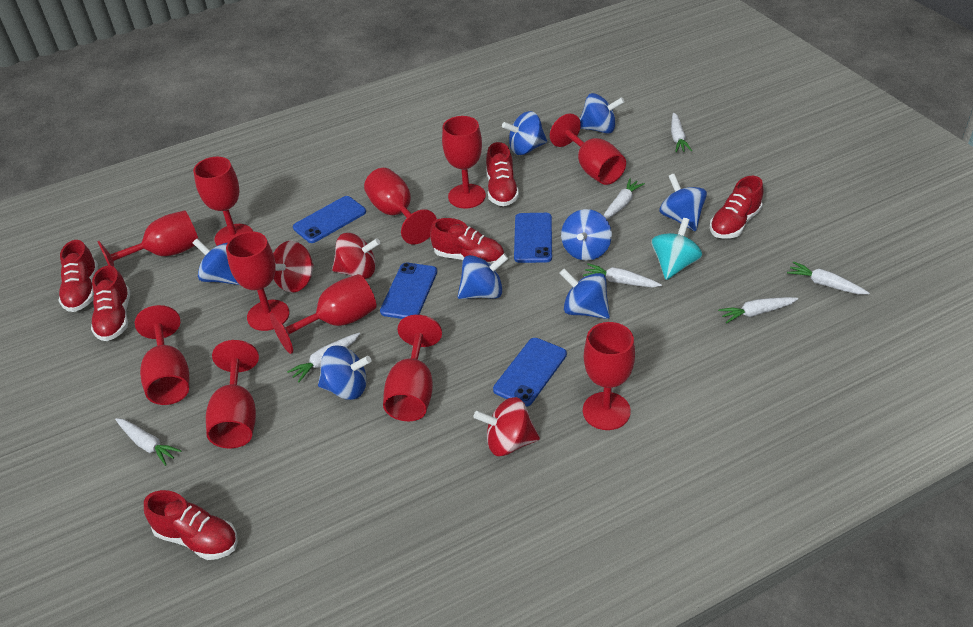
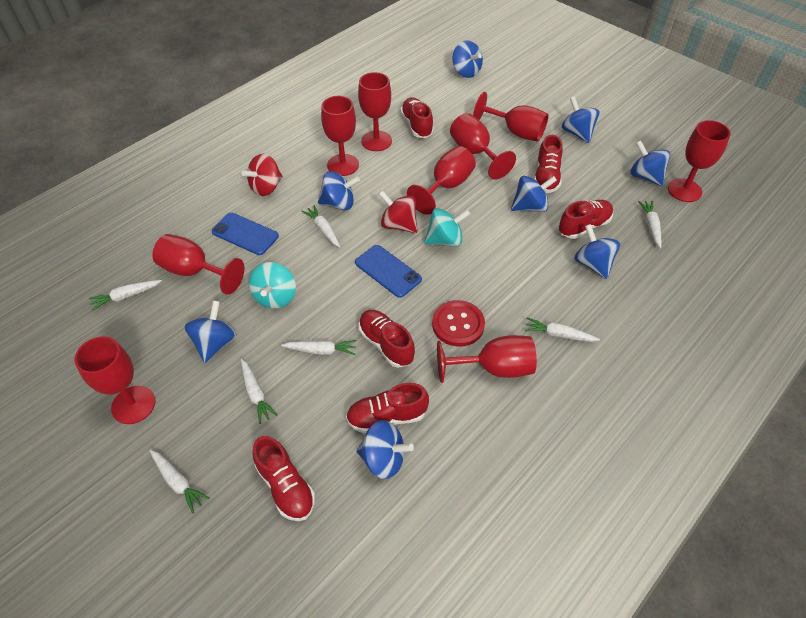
blue phone: [293,196,366,243] [380,263,437,319] [493,338,567,407] [514,213,552,263] = 4 -> [212,213,279,255] [355,245,422,298] = 2
red button: none = 0 -> [432,300,485,347] = 1
red goblet: [97,210,199,267] [135,305,189,405] [193,157,253,246] [206,340,259,448] [226,231,289,331] [270,274,376,354] [364,168,437,244] [383,315,442,421] [442,116,486,208] [550,114,626,185] [583,322,635,430] = 11 -> [74,336,156,424] [153,234,244,295] [321,96,359,176] [358,72,392,151] [407,146,476,215] [437,335,537,383] [450,113,516,180] [473,92,549,142] [668,120,731,202] = 9
red spinning top: [273,241,314,293] [332,233,380,279] [474,397,540,456] = 3 -> [242,154,283,196] [379,190,417,233] = 2
turquoise spinning top: [651,218,702,280] = 1 -> [249,262,296,309] [424,208,470,247] = 2

